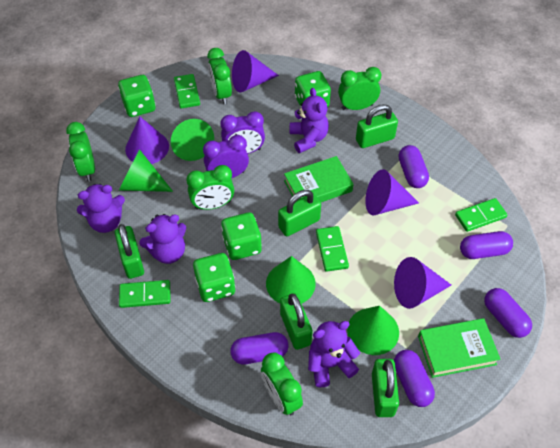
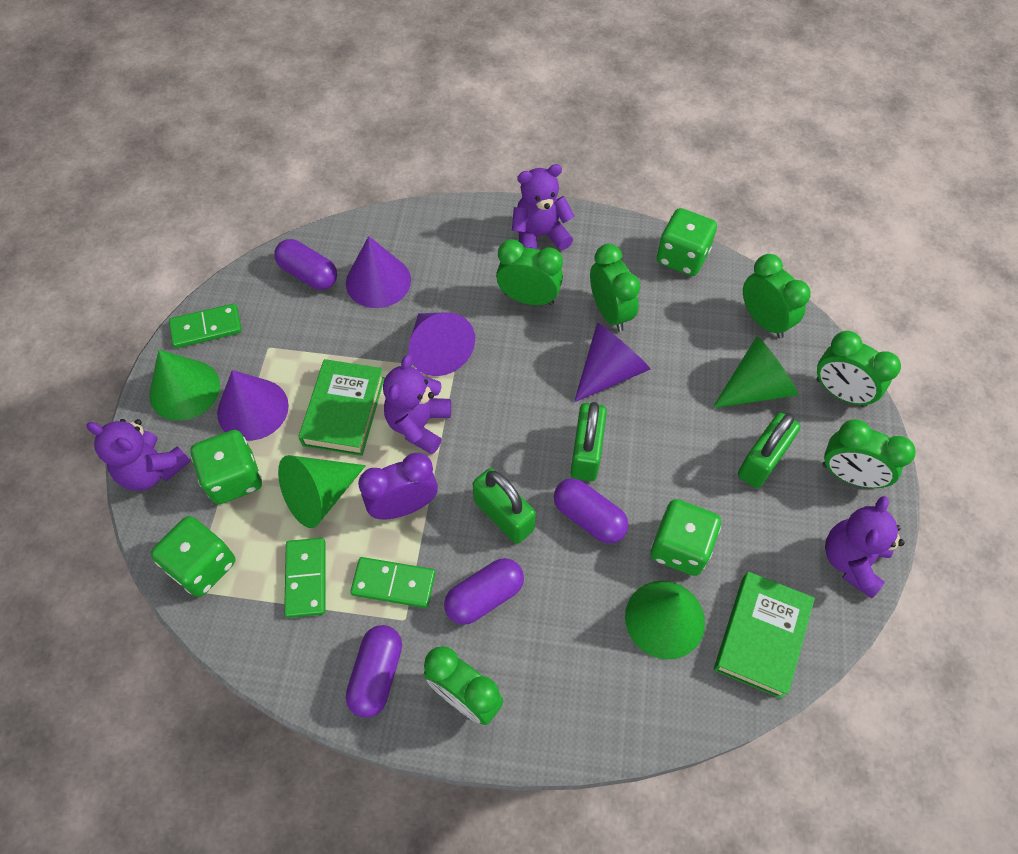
green clock: [66,122,95,181] [187,165,234,210] [208,48,232,105] [261,352,303,415] [338,67,381,110] = 5 -> [424,646,503,725] [496,239,563,305] [590,244,640,332] [743,254,811,338] [816,331,901,407] [823,419,916,488] = 6
green domino: [119,280,170,308] [174,74,200,109] [316,226,349,272] [455,198,507,232] = 4 -> [169,303,242,348] [284,538,326,618] [350,557,436,608] = 3
green padlock: [115,224,144,279] [278,190,321,236] [280,293,313,350] [356,104,398,148] [372,359,399,417] = 5 -> [473,468,536,544] [570,402,607,481] [738,413,801,488] = 3
purple capsule: [231,332,289,364] [394,350,435,407] [399,145,429,188] [460,231,513,259] [484,288,532,338] = 5 -> [274,239,337,290] [346,625,402,718] [444,558,524,625] [554,478,629,544] = 4
purple clock: [203,135,249,178] [221,111,265,154] = 2 -> [358,453,438,520] = 1

